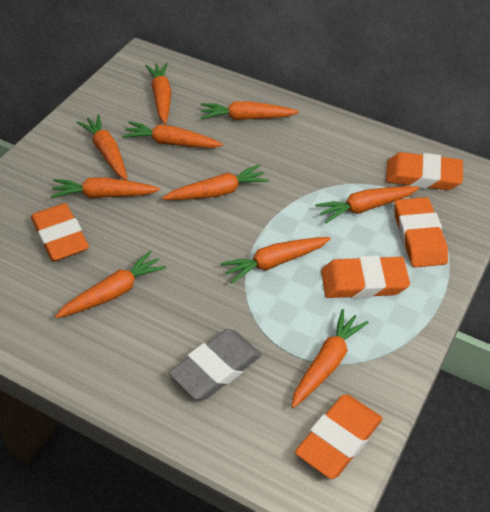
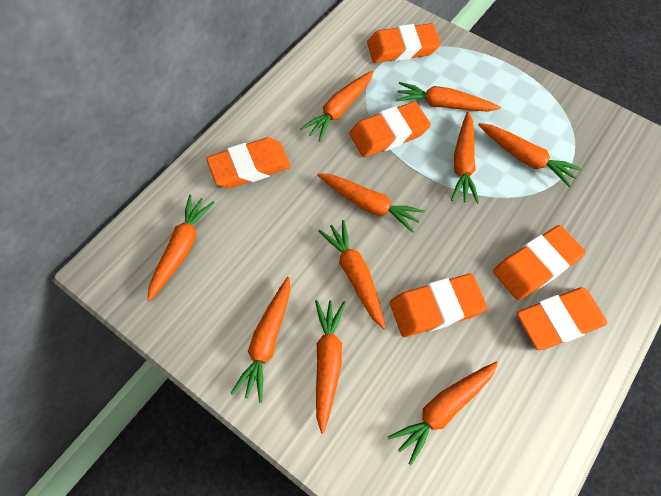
grey eraser: [169,329,262,400] = 1 -> none = 0
orange eraser: [31,203,89,262] [295,395,382,479] [321,255,410,299] [386,152,463,190] [394,197,448,267] = 5 -> [206,137,291,188] [349,101,431,157] [367,23,441,63] [390,273,488,337] [493,225,586,300] [517,287,608,350] = 6

